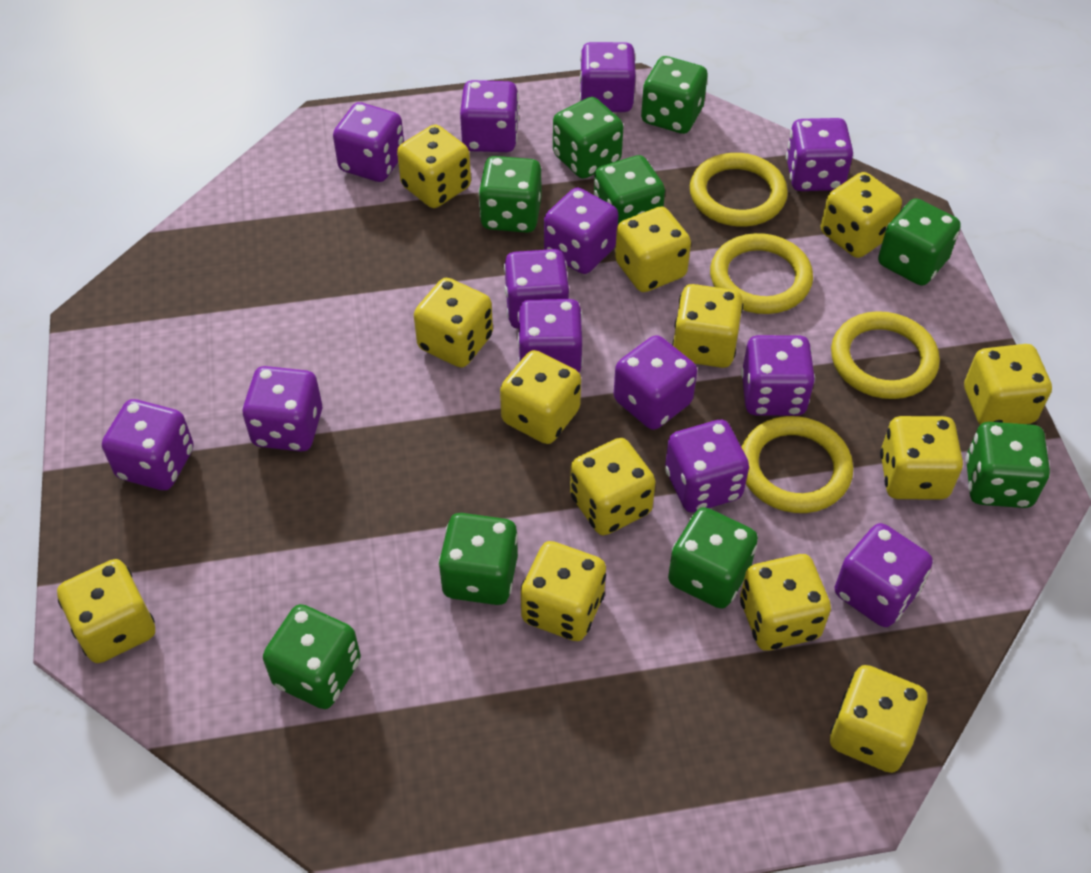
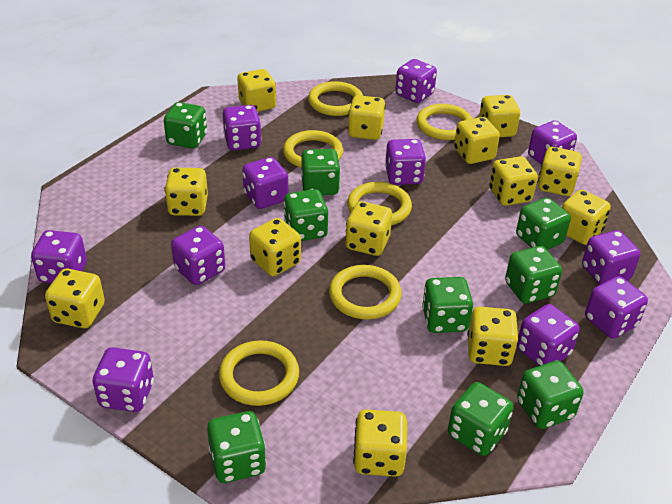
purple dice: [102,399,194,490] [242,366,322,452] [333,102,404,182] [460,80,519,152] [504,249,569,329] [518,299,583,373] [544,188,619,274] [580,42,636,112] [614,335,697,430] [665,420,749,512] [741,335,815,416] [786,118,853,191] [835,523,933,627] = 13 -> [31,230,87,283] [93,347,154,412] [171,226,225,285] [223,105,262,150] [242,157,288,209] [385,139,426,185] [395,59,437,103] [517,304,580,366] [528,120,577,164] [582,230,640,285] [585,276,648,339] = 11
yellow ring: [690,153,788,227] [710,233,813,314] [741,416,853,513] [831,311,940,399] = 4 -> [219,340,299,406] [283,130,343,168] [308,81,363,116] [329,265,402,319] [347,182,412,225] [416,104,473,140] = 6

